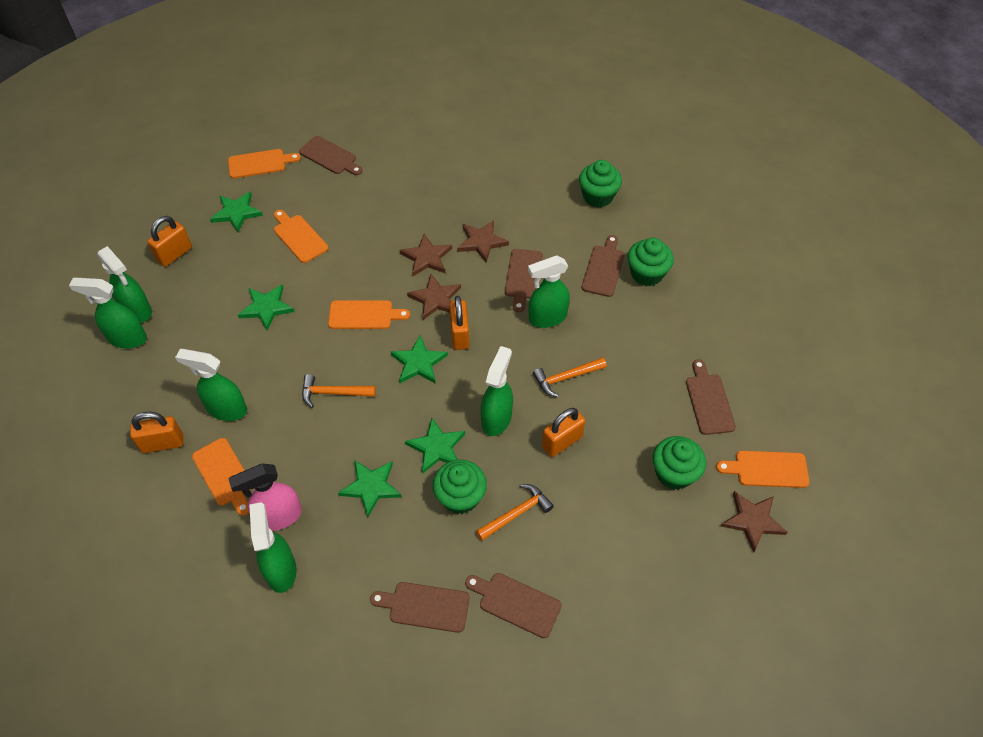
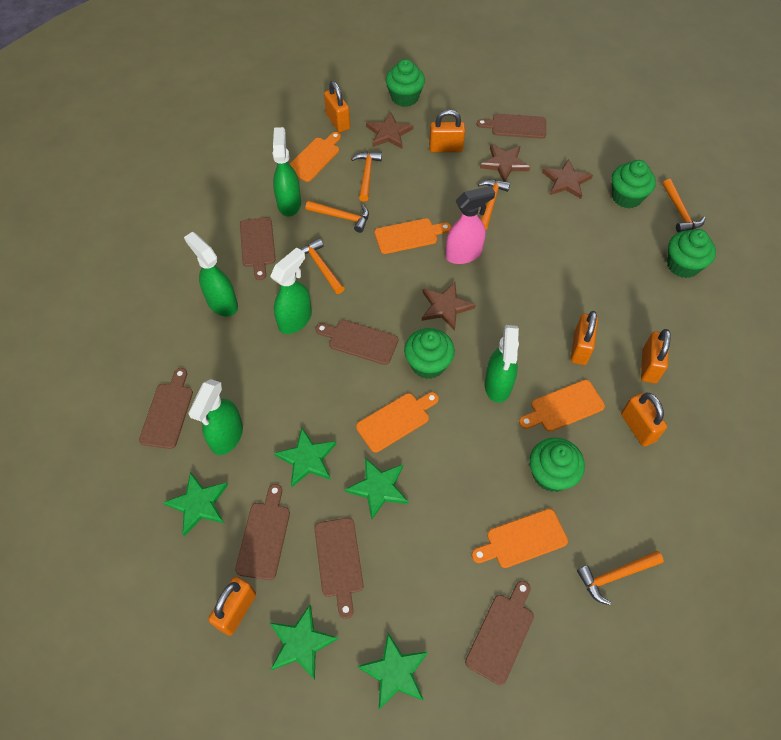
brown cutting board: [299,136,362,175] [370,582,470,633] [465,573,562,638] [505,249,543,312] [581,235,624,297] [686,360,736,435] = 6 -> [139,368,193,449] [235,484,290,580] [240,217,276,280] [314,518,364,619] [315,320,398,365] [465,581,534,685] [477,114,546,139] = 7
green cupcake: [432,460,487,514] [579,160,622,208] [628,238,674,286] [653,436,706,490] = 4 -> [386,59,425,107] [404,328,455,379] [529,438,585,492] [611,160,656,208] [667,229,716,278] = 5
green spray bottle: [69,278,147,348] [97,246,152,323] [175,349,247,421] [249,502,297,593] [481,346,513,436] [528,256,570,328] = 6 -> [184,232,238,317] [188,379,243,455] [270,247,312,334] [272,127,301,217] [484,325,519,403] = 5
orange hammer: [302,374,376,408] [476,484,554,541] [533,357,607,397] = 3 -> [300,238,345,294] [306,201,369,233] [351,152,382,201] [478,179,510,230] [577,551,664,605] [662,179,705,233] = 6
orange padlock: [130,412,183,453] [147,216,192,267] [449,296,469,350] [542,408,585,457] = 4 -> [208,577,256,636] [324,81,350,132] [429,110,465,152] [571,311,598,365] [621,392,667,447] [641,329,671,383] = 6

